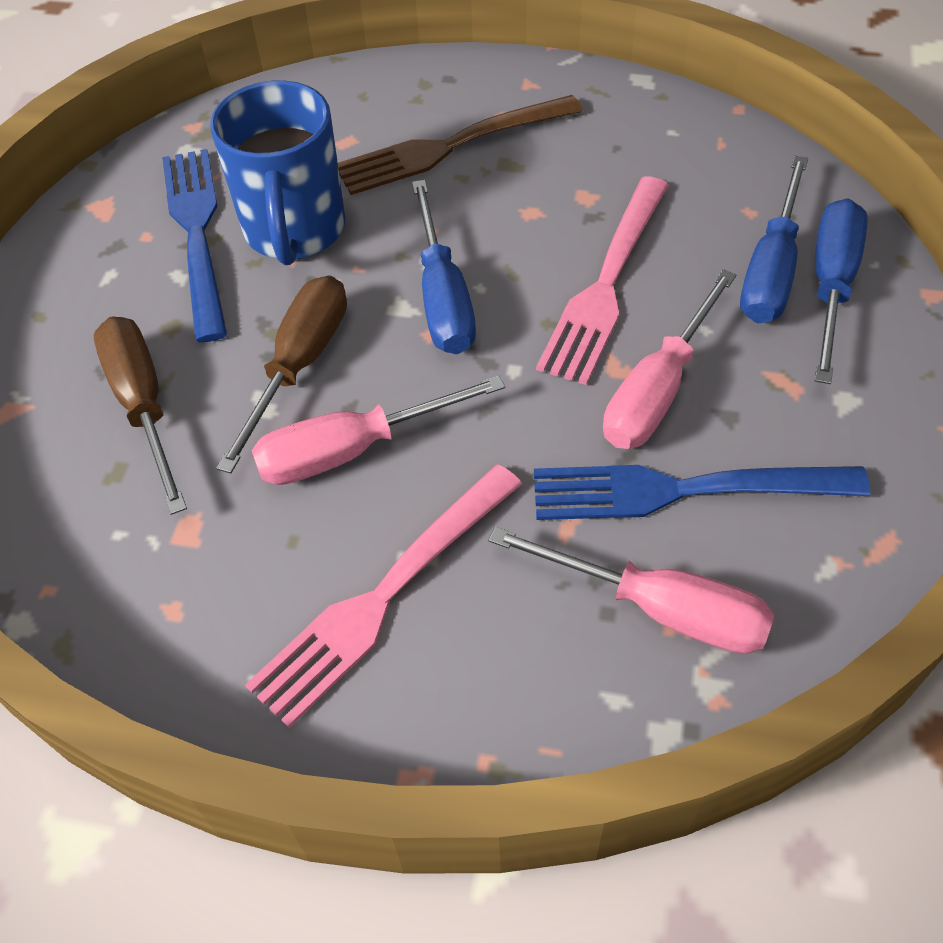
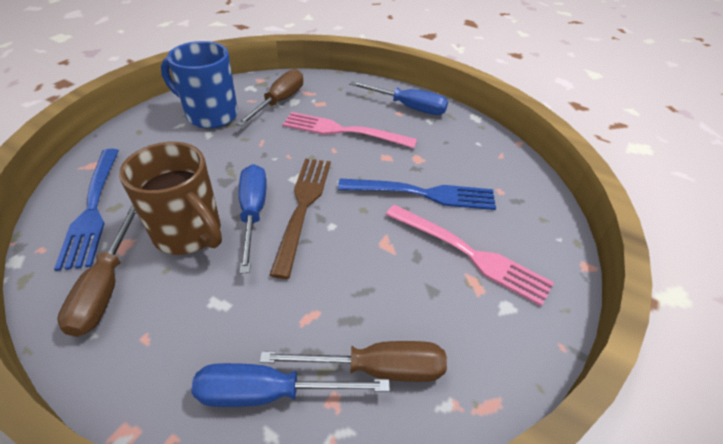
brown mug: none = 0 -> [119,142,222,255] = 1
brown screwdriver: [94,317,187,515] [216,275,347,473] = 2 -> [57,205,137,337] [236,69,303,126] [260,341,447,382] = 3
pink screwdriver: [251,376,505,485] [489,527,774,654] [603,269,736,449] = 3 -> none = 0

